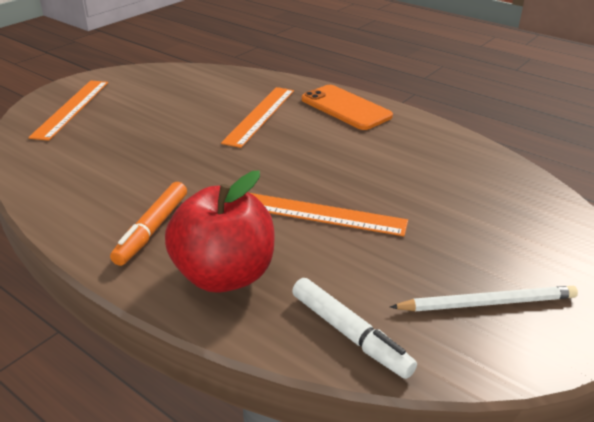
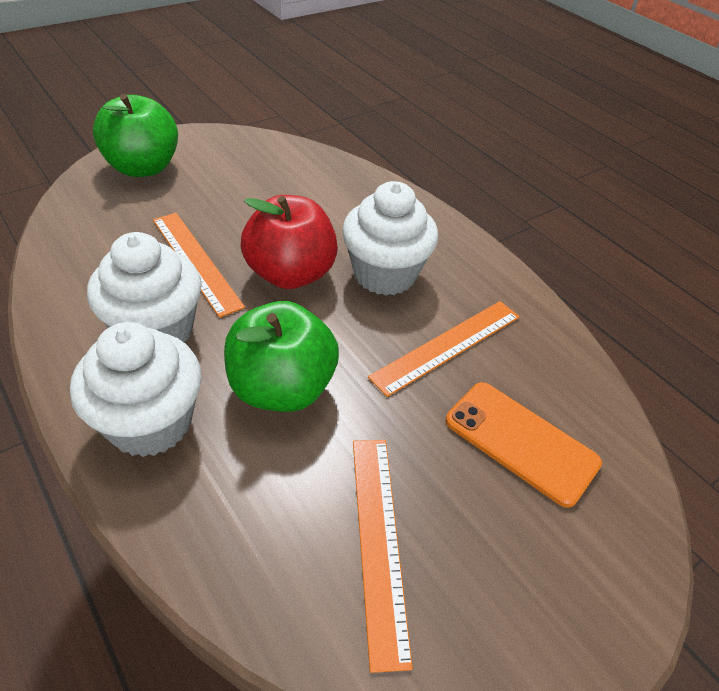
green apple: none = 0 -> [93,94,178,177] [224,301,339,412] = 2
orange marker: [110,182,187,266] = 1 -> none = 0
white cupcake: none = 0 -> [70,322,202,457] [87,232,202,343] [342,181,438,296] = 3
white marker: [292,278,417,379] = 1 -> none = 0
white pencil: [390,286,578,311] = 1 -> none = 0

